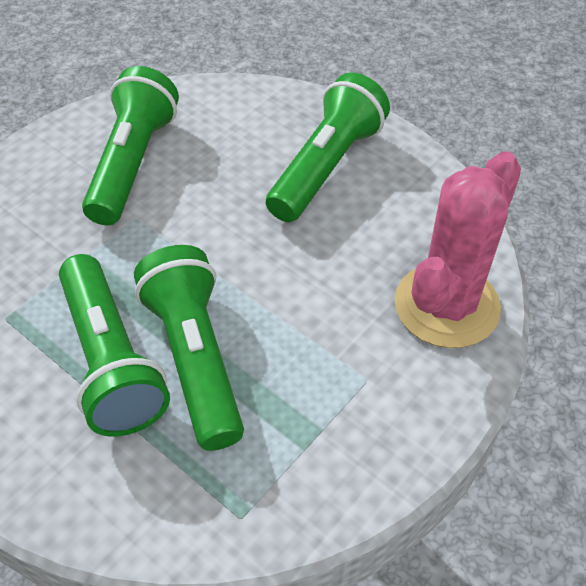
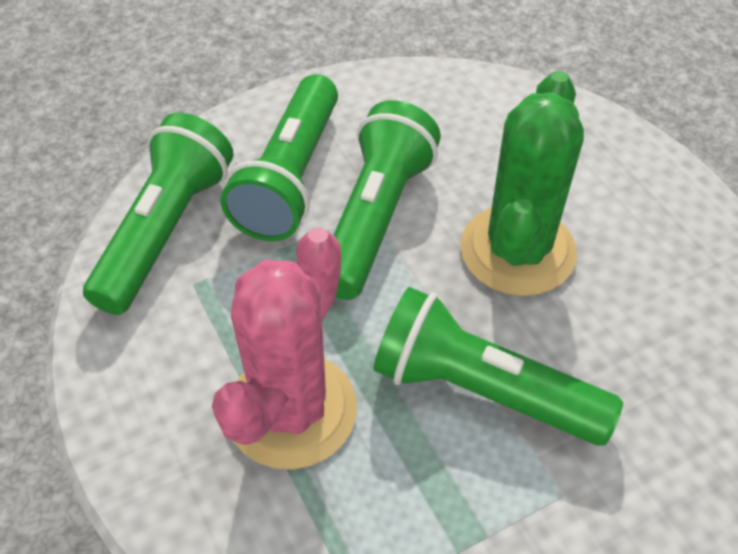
green cactus: none = 0 -> [460,71,584,296] = 1

